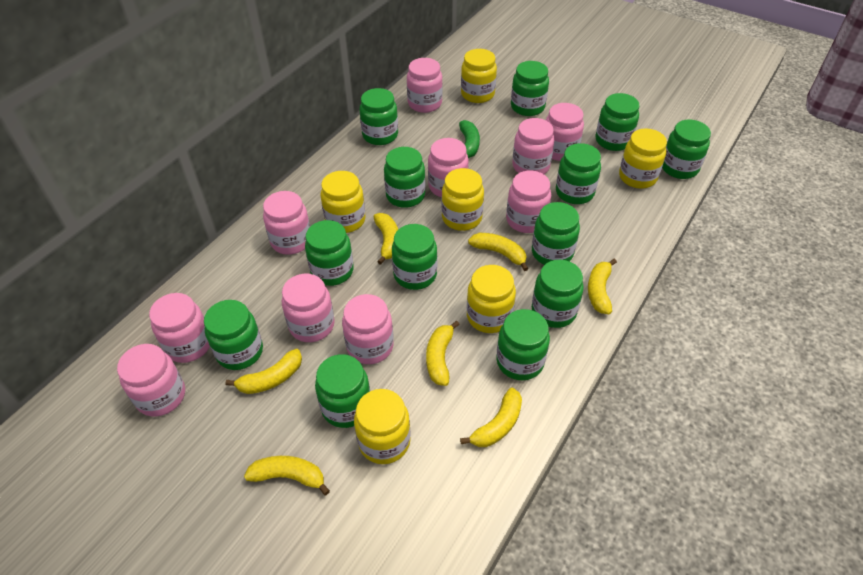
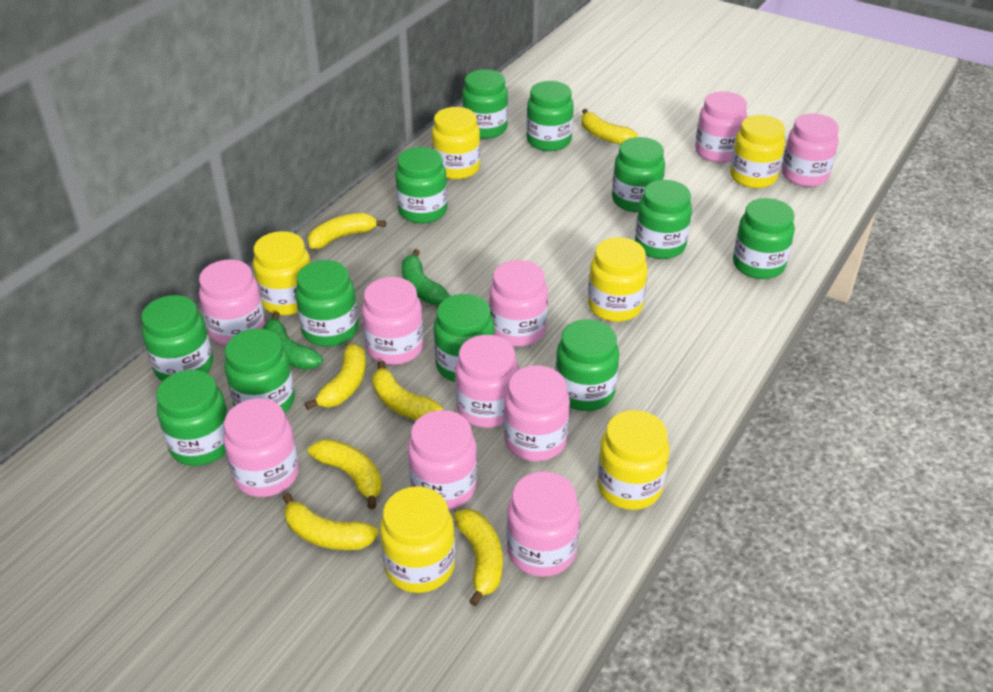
green banana: [459,120,480,158] = 1 -> [263,312,323,370] [402,249,450,305] = 2
green jar: [204,300,263,370] [305,220,354,286] [315,354,370,428] [360,88,398,145] [384,147,425,208] [392,224,437,290] [496,309,550,380] [511,61,549,116] [532,202,580,265] [532,260,584,328] [556,143,601,204] [595,93,640,151] [662,120,711,179] = 13 -> [141,295,213,381] [156,370,228,466] [224,329,295,413] [295,260,358,347] [395,147,448,224] [434,294,495,382] [462,69,508,139] [526,81,574,151] [555,319,619,411] [612,137,665,213] [635,180,692,259] [733,198,795,279] = 12

